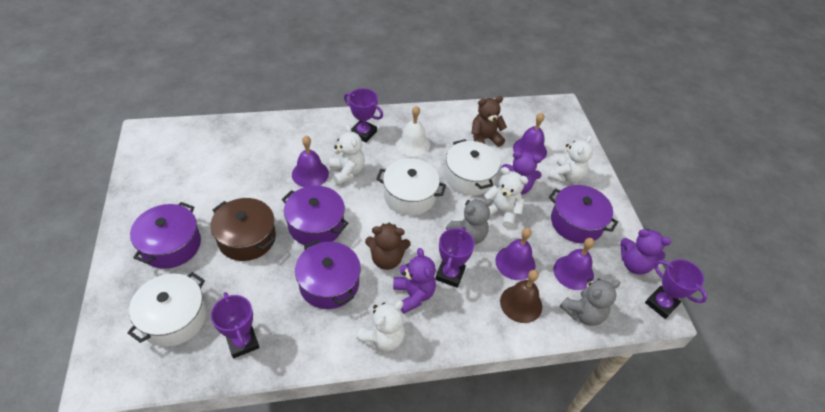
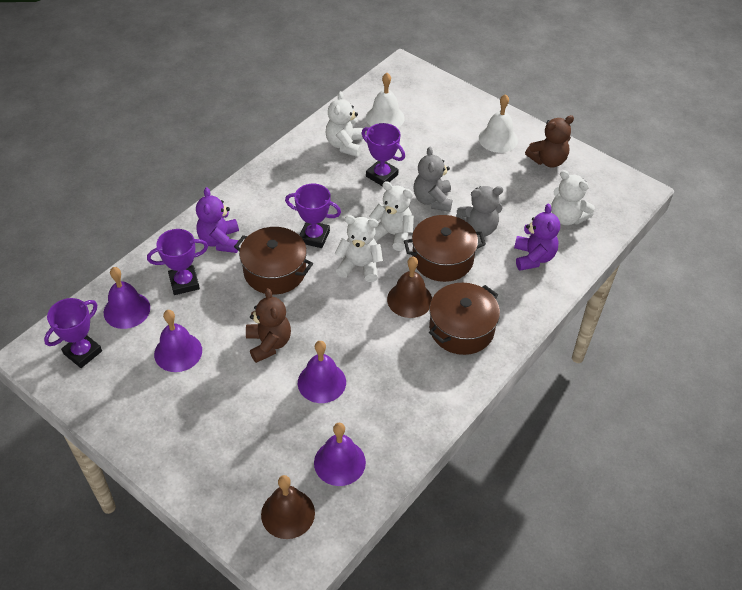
brown bell: [500,270,542,323] = 1 -> [261,475,315,539] [387,257,432,318] = 2
brown pot: [211,198,276,261] = 1 -> [234,227,313,295] [404,215,486,282] [429,283,500,355] = 3
purple pot: [130,202,201,269] [282,186,349,245] [295,240,361,309] [549,185,618,243] = 4 -> none = 0
purple teddy bear: [393,248,436,314] [502,151,542,195] [621,229,671,275] = 3 -> [196,187,239,253] [514,204,560,271] = 2
white bell: [396,106,430,156] = 1 -> [366,73,405,128] [479,94,518,153] = 2
white pot: [127,272,207,347] [376,158,446,215] [445,139,501,195] = 3 -> none = 0

